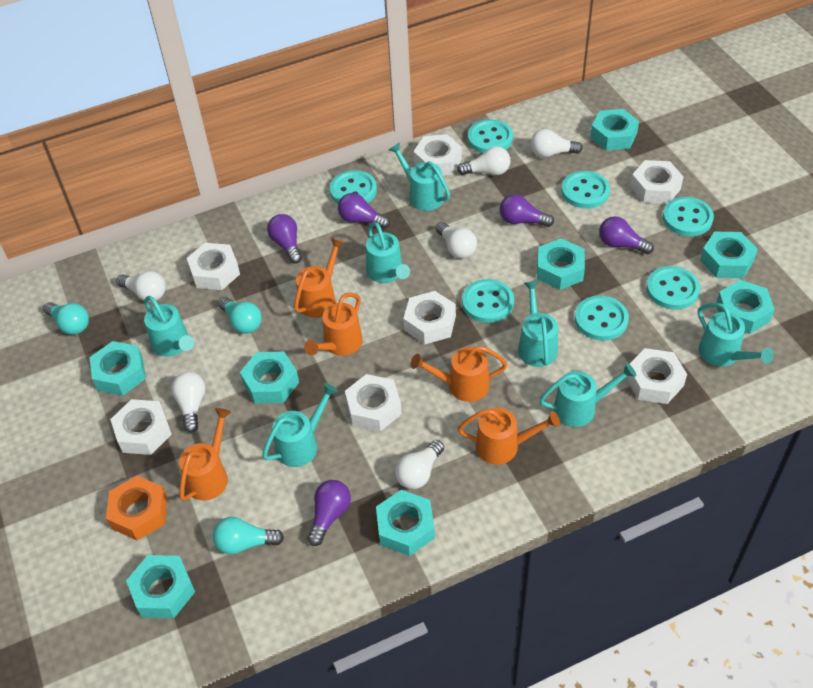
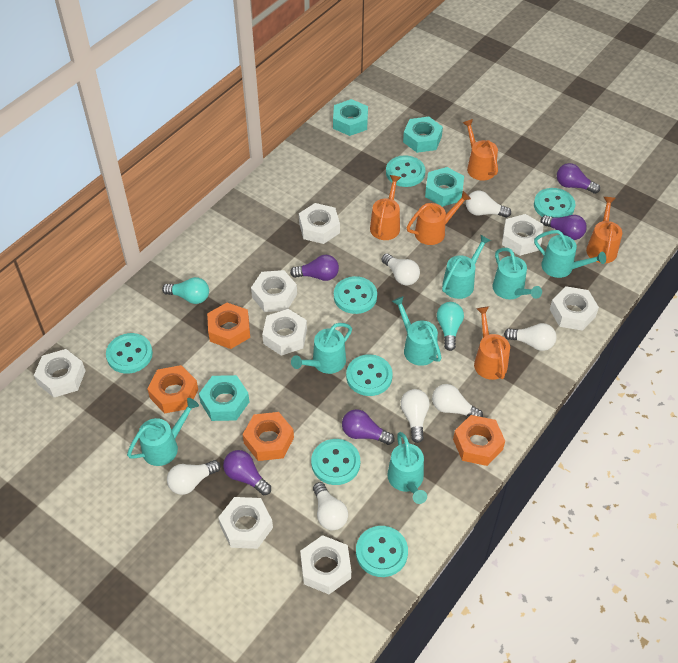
orange nut: [106,476,167,540] = 1 -> [147,365,198,414] [207,303,250,349] [243,412,294,461] [453,415,505,466] = 4
turquoise light bulb: [43,302,89,335] [213,517,284,555] [218,297,262,334] = 3 -> [162,277,209,304] [437,302,464,351] = 2
turquoise nut: [90,341,146,396] [126,555,195,618] [240,352,299,404] [376,490,435,556] [537,238,585,290] [590,109,639,151] [700,232,758,278] [716,280,775,334] = 8 -> [199,375,249,421] [333,99,368,136] [403,117,443,153] [425,167,464,207] = 4
white light bulb: [116,271,166,302] [171,372,205,433] [395,440,444,489] [436,222,477,259] [457,146,511,175] [530,129,583,158] = 6 -> [167,460,221,495] [313,482,348,530] [381,254,420,285] [401,389,430,443] [432,384,483,417] [466,191,511,218] [504,323,557,351] = 7
white nut: [110,399,172,455] [187,243,240,290] [345,374,402,432] [403,291,456,344] [413,134,462,176] [626,348,687,404] [630,160,683,204] = 7 -> [34,349,86,397] [218,497,273,549] [251,270,297,312] [262,309,307,356] [299,203,340,244] [300,535,351,594] [502,214,544,256] [550,286,599,331] = 8

